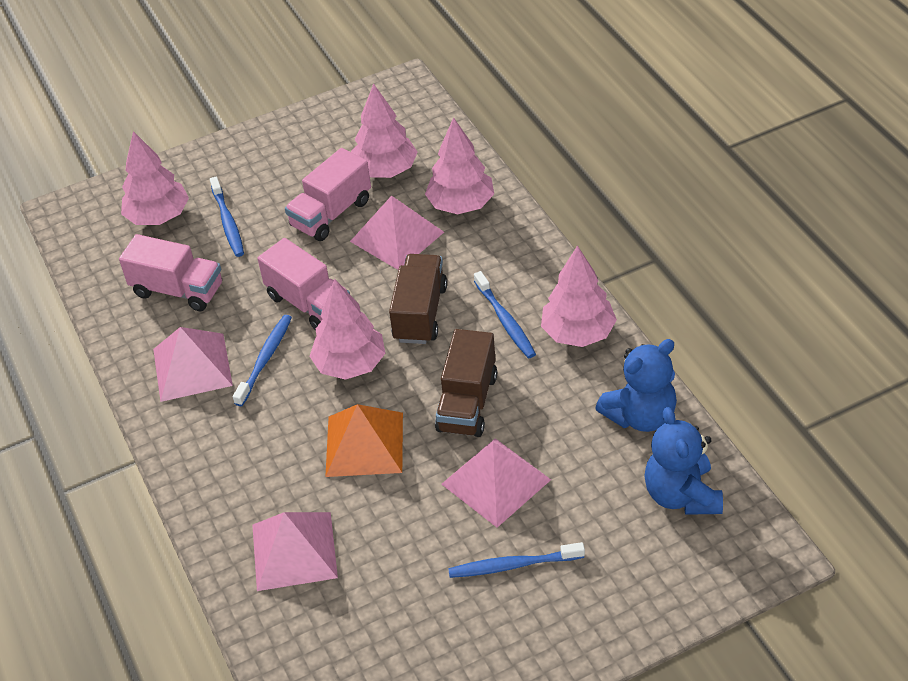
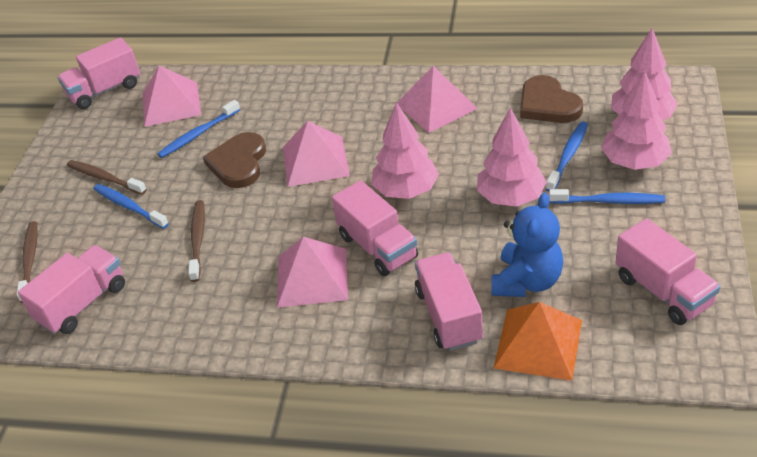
blue teddy bear: [595,339,677,432] [644,407,723,515] = 2 -> [491,193,563,297] = 1
brown heart: none = 0 -> [203,132,266,188] [520,75,583,123] = 2
brown toothbrush: none = 0 -> [17,221,38,303] [67,160,147,195] [188,200,205,282] = 3
brown truck: [389,254,447,344] [435,329,497,437] = 2 -> none = 0
pink tree: [121,131,189,225] [309,279,386,380] [351,84,418,178] [425,117,494,214] [541,246,617,347] = 5 -> [372,102,439,199] [477,108,547,207] [601,71,672,170] [611,28,678,120] = 4
pink truck: [119,234,222,311] [257,238,350,330] [285,148,371,241] = 3 -> [18,245,125,334] [57,37,140,109] [332,180,418,276] [415,253,483,351] [615,218,720,325] = 5

